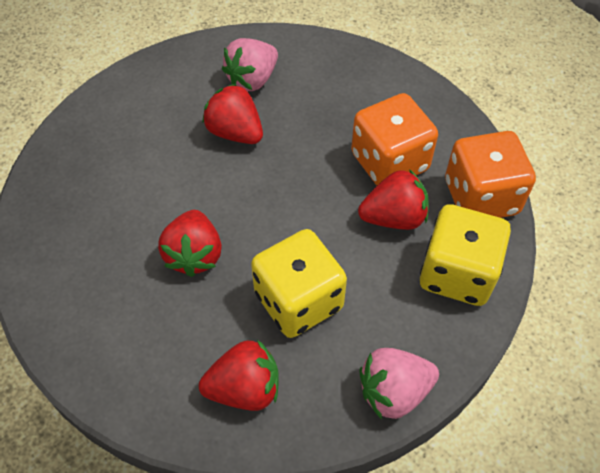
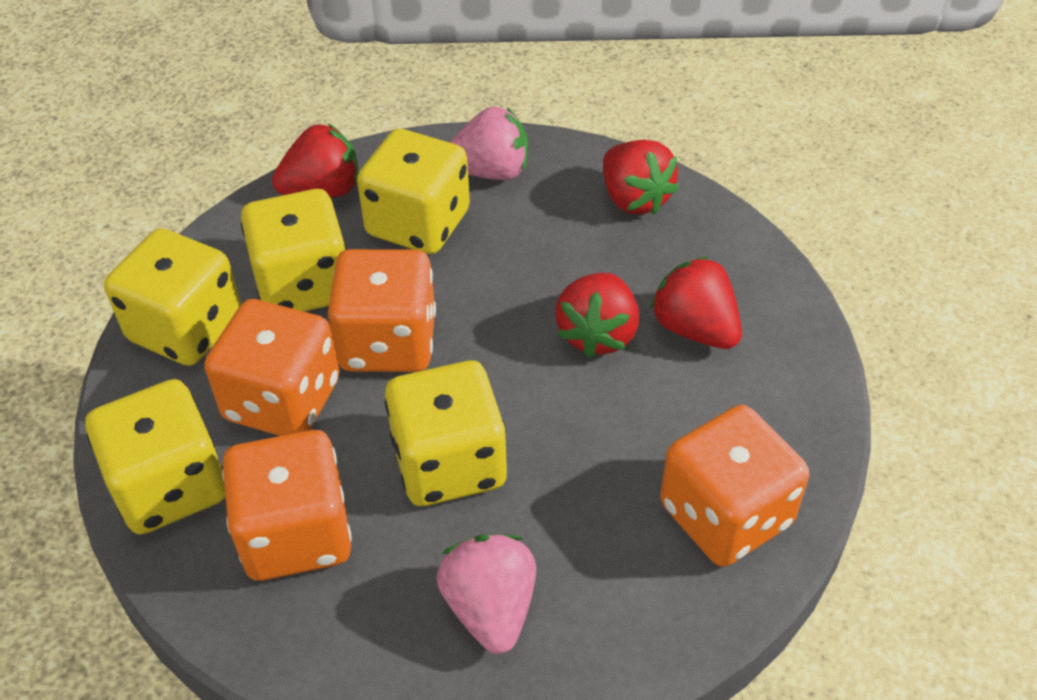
orange dice: [351,93,438,186] [445,131,536,218] = 2 -> [204,299,340,436] [222,430,352,581] [328,249,436,372] [660,405,809,567] = 4
yellow dice: [251,229,347,338] [420,204,511,306] = 2 -> [86,379,225,534] [104,228,241,366] [241,189,346,311] [357,129,470,254] [385,361,507,506] = 5

